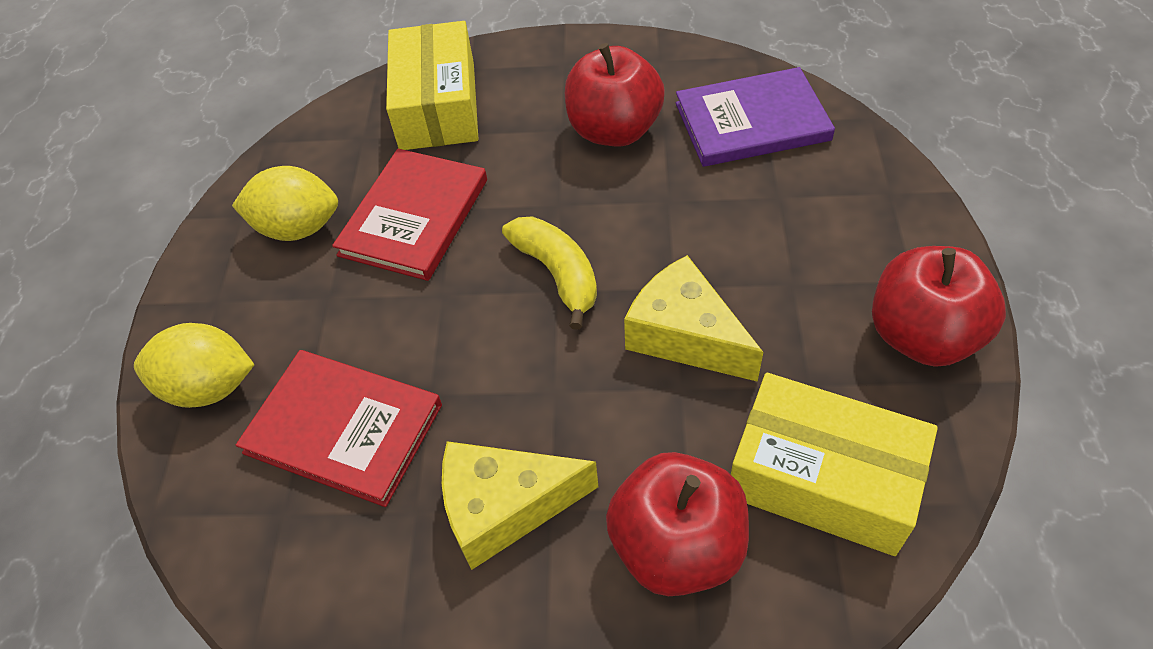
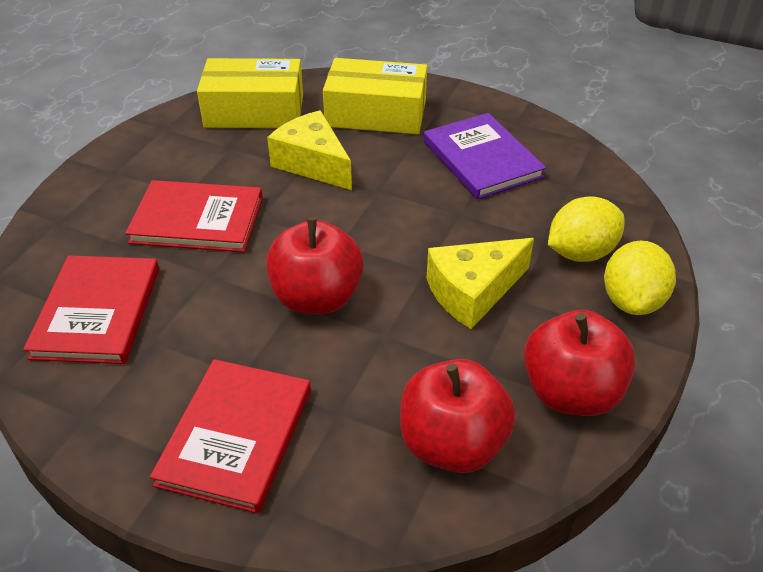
red book: [236,350,442,507] [332,149,487,281] = 2 -> [23,255,159,364] [125,180,263,252] [150,359,311,514] = 3
yellow banana: [502,216,597,330] = 1 -> none = 0

